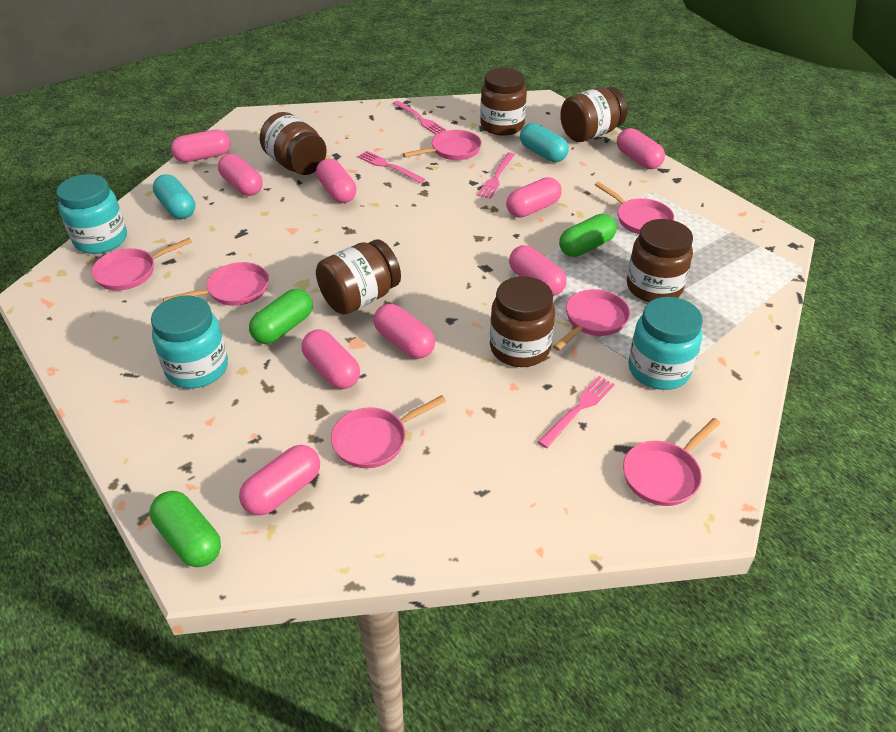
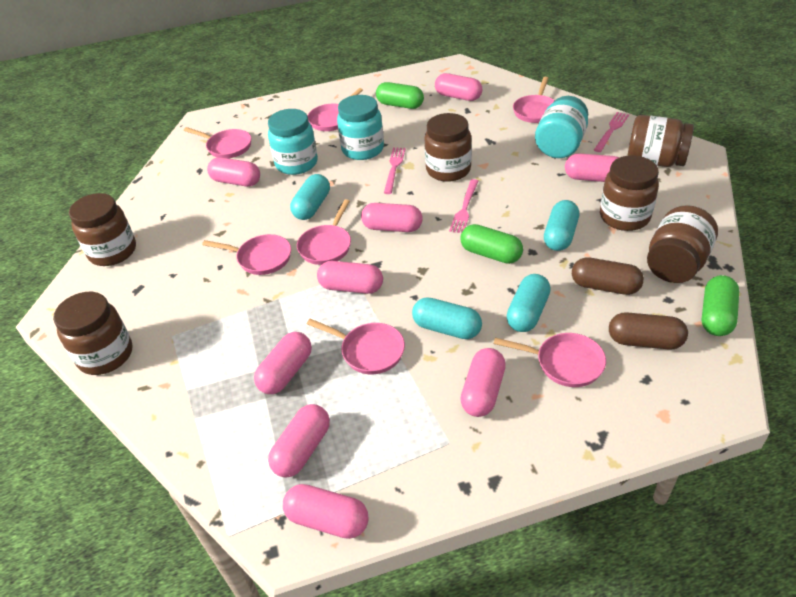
brown capsule: none = 0 -> [572,257,644,295] [609,312,688,349] = 2
pink fork: [358,151,426,183] [393,101,446,135] [477,152,515,199] [538,376,615,448] = 4 -> [384,147,406,194] [449,179,478,233] [594,112,629,152] = 3
turquoise capsule: [153,174,195,219] [520,123,568,162] = 2 -> [290,174,330,220] [412,297,482,339] [506,274,551,332] [544,200,579,251] = 4

